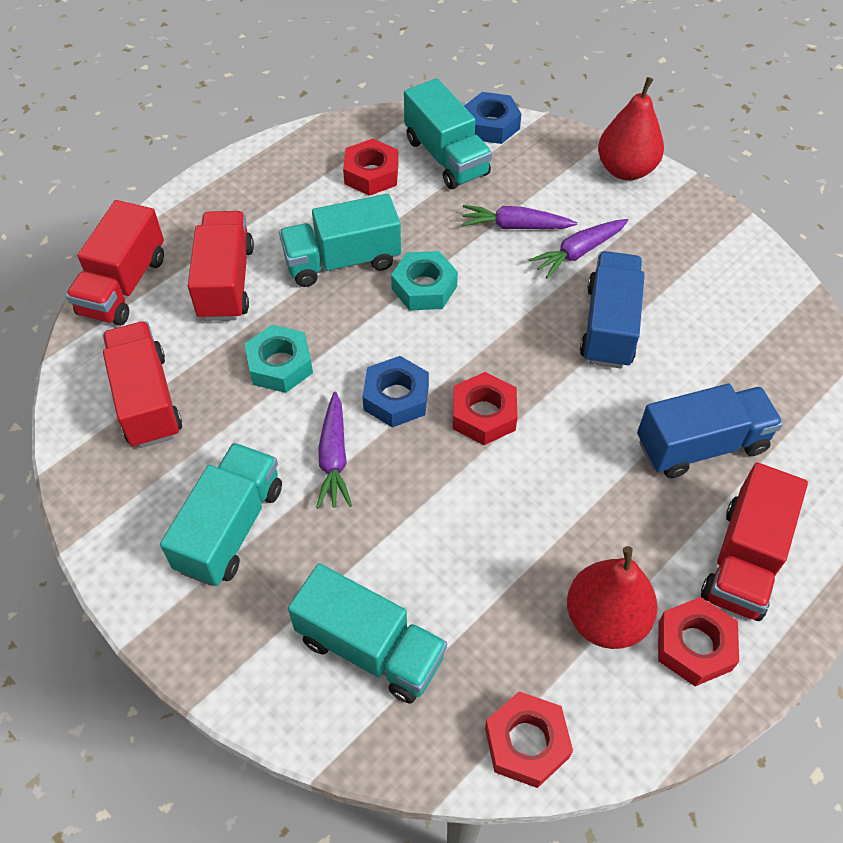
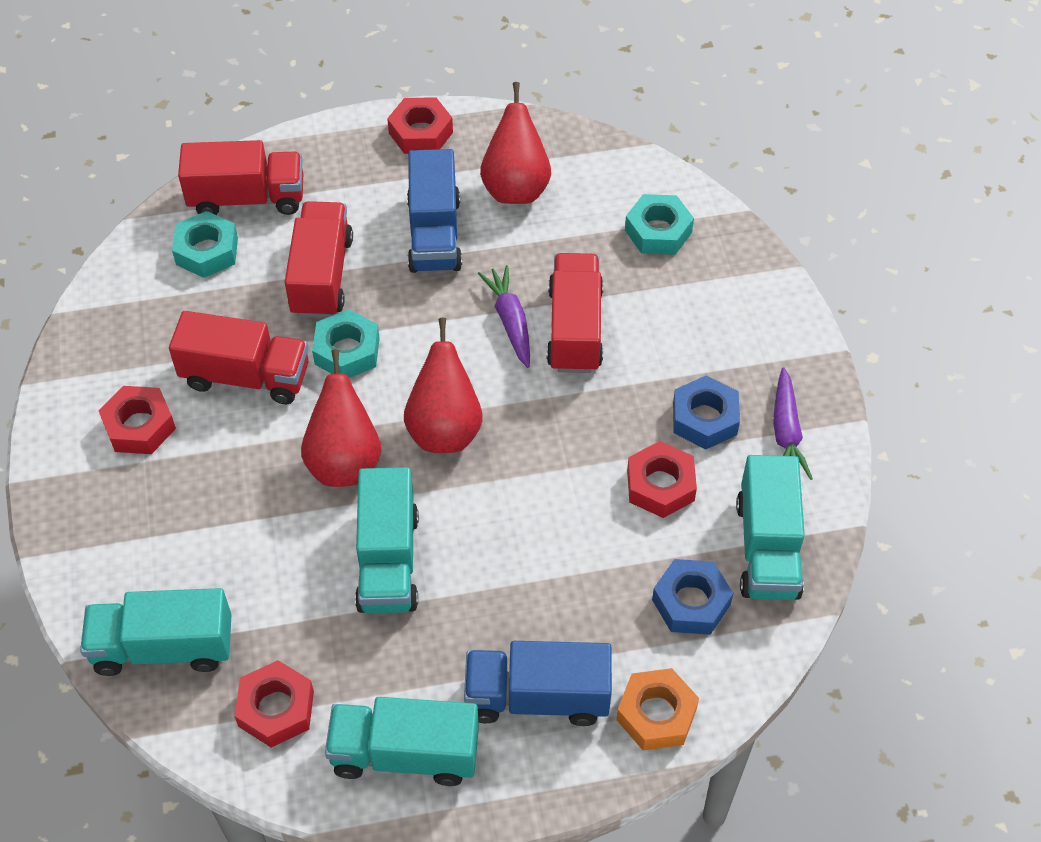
orange nut: none = 0 -> [616,668,699,750] = 1
purple carrot: [316,392,352,509] [461,205,577,229] [529,219,628,279] = 3 -> [478,265,530,368] [773,367,813,480] = 2
red pear: [567,546,658,649] [598,77,664,180] = 2 -> [301,349,382,487] [404,318,483,453] [480,82,551,204] = 3
turquoise nut: [245,325,313,393] [391,251,458,310] = 2 -> [172,211,238,278] [312,309,380,378] [625,194,694,255] = 3

